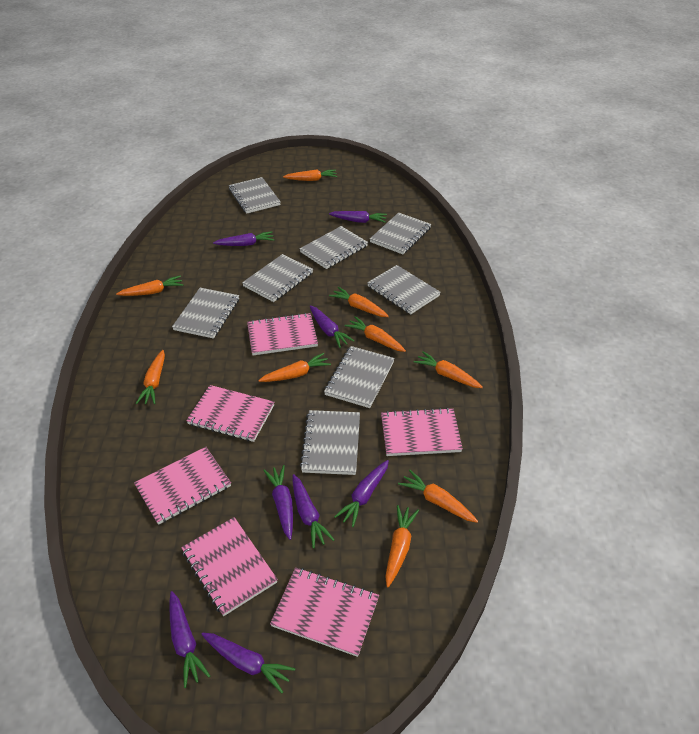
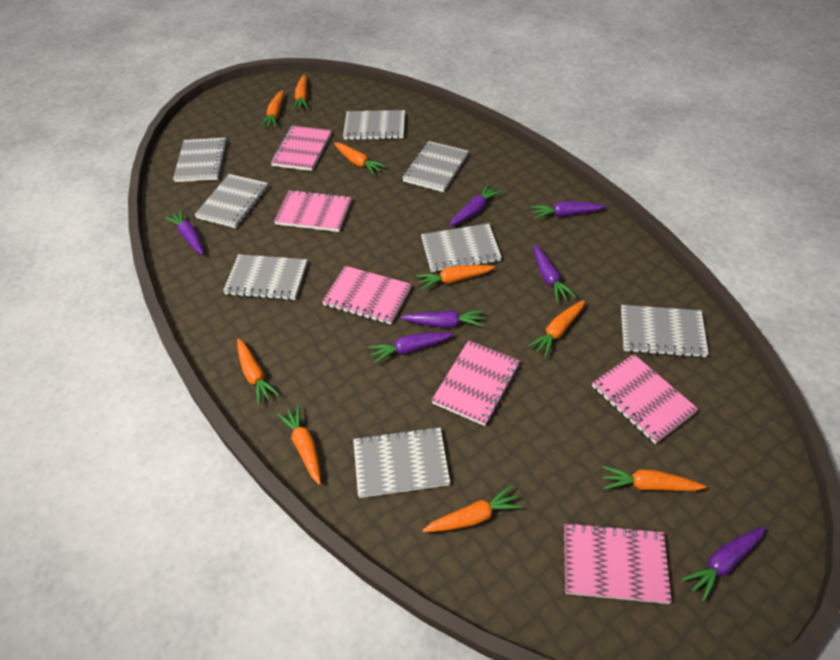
purple carrot: [170,591,210,688] [201,633,295,693] [213,231,274,246] [263,465,293,540] [293,474,335,548] [310,306,354,348] [329,211,387,223] [334,460,389,527] = 8 -> [164,210,204,255] [368,332,453,364] [400,310,484,328] [449,184,502,226] [531,201,606,219] [533,244,576,302] [682,527,766,602] = 7

